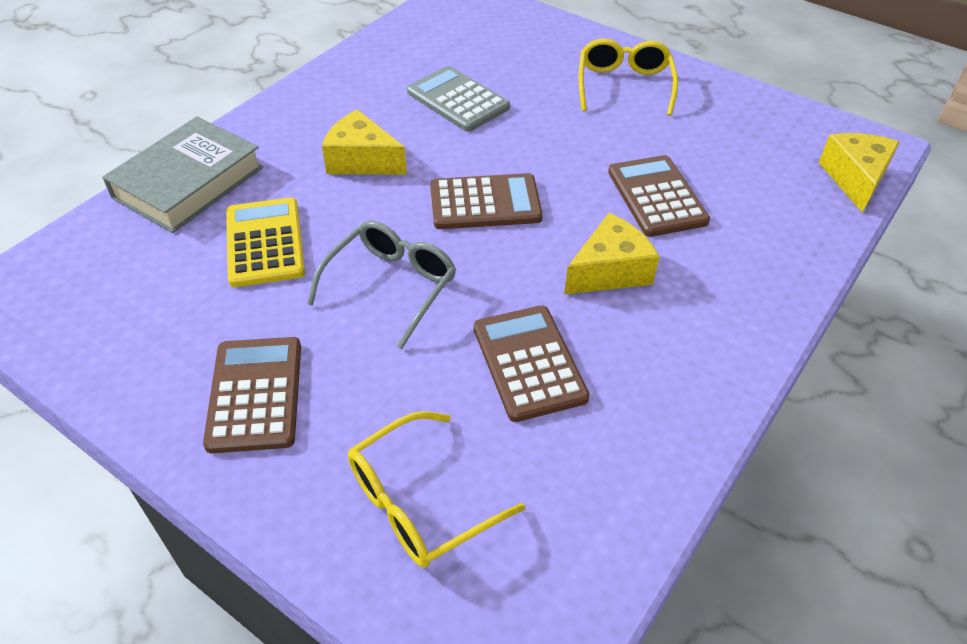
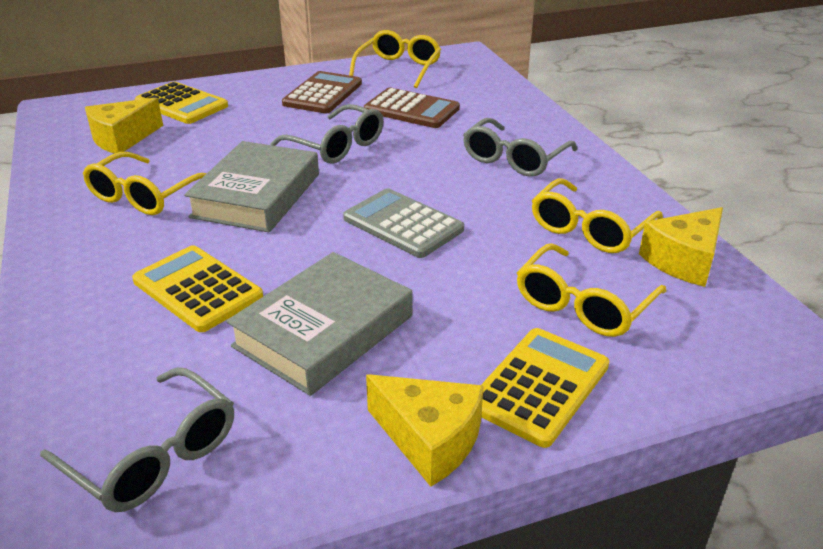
brown calculator: [203,337,301,453] [430,173,543,229] [474,305,590,422] [608,155,710,237] = 4 -> [282,71,362,113] [364,88,460,128] = 2
grey book: [102,117,263,233] = 1 -> [184,141,319,233] [226,252,413,396] = 2
grey glasses: [307,221,456,349] = 1 -> [40,367,234,512] [270,104,383,163] [463,118,577,177] = 3
yellow calculator: [226,198,305,287] = 1 -> [132,245,263,332] [135,82,228,124] [481,328,609,448] = 3
yellow glasses: [348,411,525,568] [578,39,678,116] = 2 -> [83,152,207,215] [349,30,441,88] [517,243,666,337] [532,178,663,253] = 4

